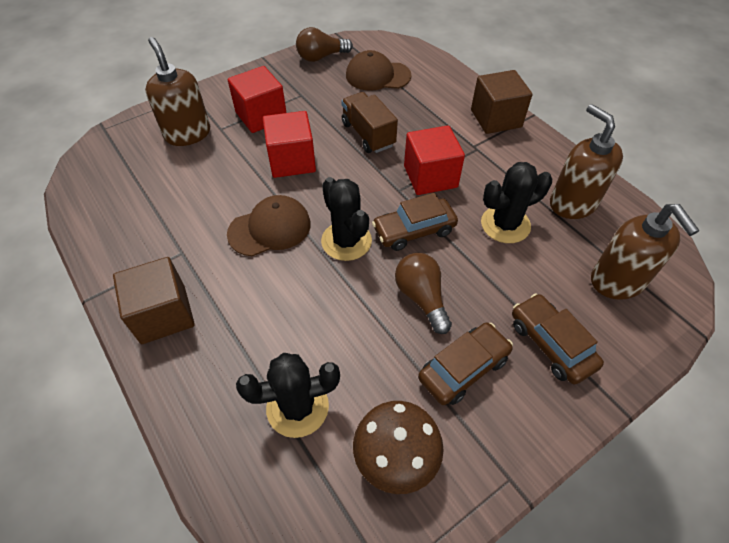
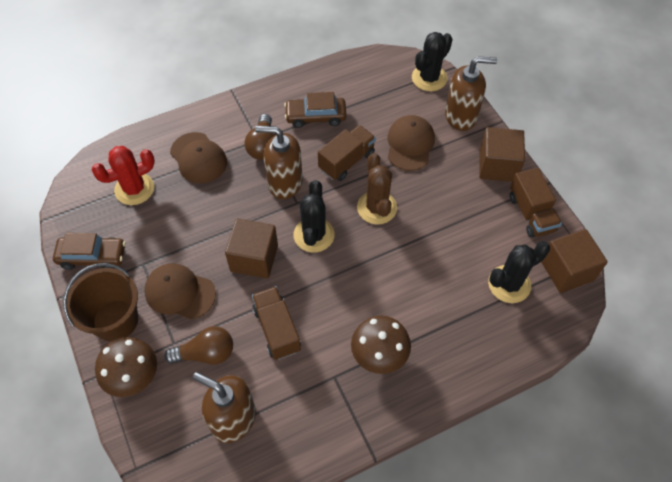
brown bucket: none = 0 -> [63,263,138,341] = 1
brown cactus: none = 0 -> [357,153,397,225] = 1
brown cap: [227,195,311,256] [346,50,412,91] = 2 -> [144,263,216,320] [170,132,227,183] [388,115,435,171] = 3
brown car: [372,193,458,251] [418,322,513,405] [512,293,604,385] = 3 -> [53,233,126,270] [284,92,346,128] = 2
brown cube: [113,257,195,344] [471,70,532,134] = 2 -> [225,219,278,278] [479,127,525,182] [541,229,608,293] = 3
brown mushroom: [353,401,444,494] = 1 -> [95,337,157,397] [351,315,411,374] = 2
brown truck: [341,92,398,153] = 1 -> [252,286,301,360] [318,125,376,181] [510,168,562,238] = 3
red cactus: none = 0 -> [92,146,155,205] = 1
red cube: [228,66,287,133] [263,111,316,178] [404,125,465,195] = 3 -> none = 0

